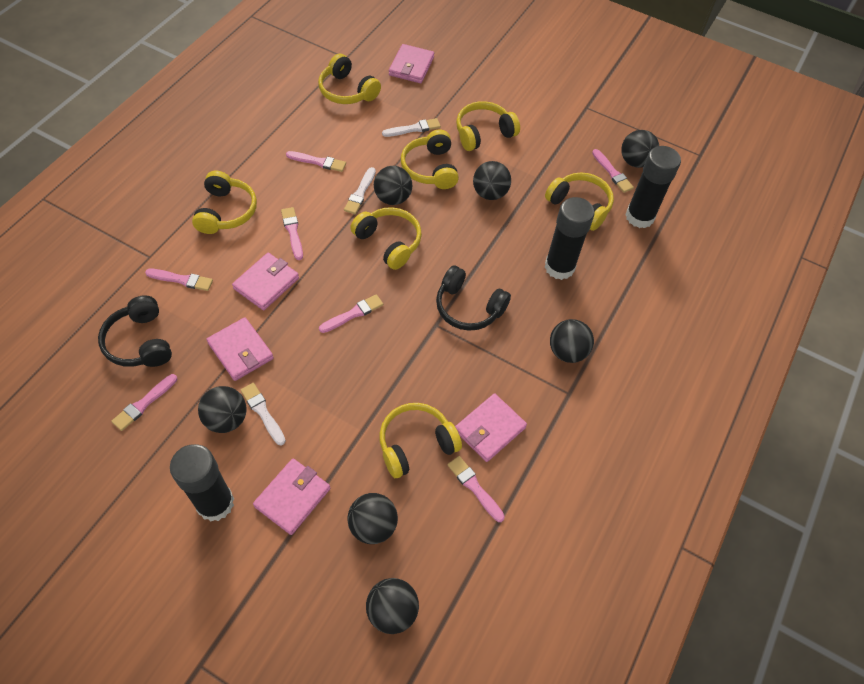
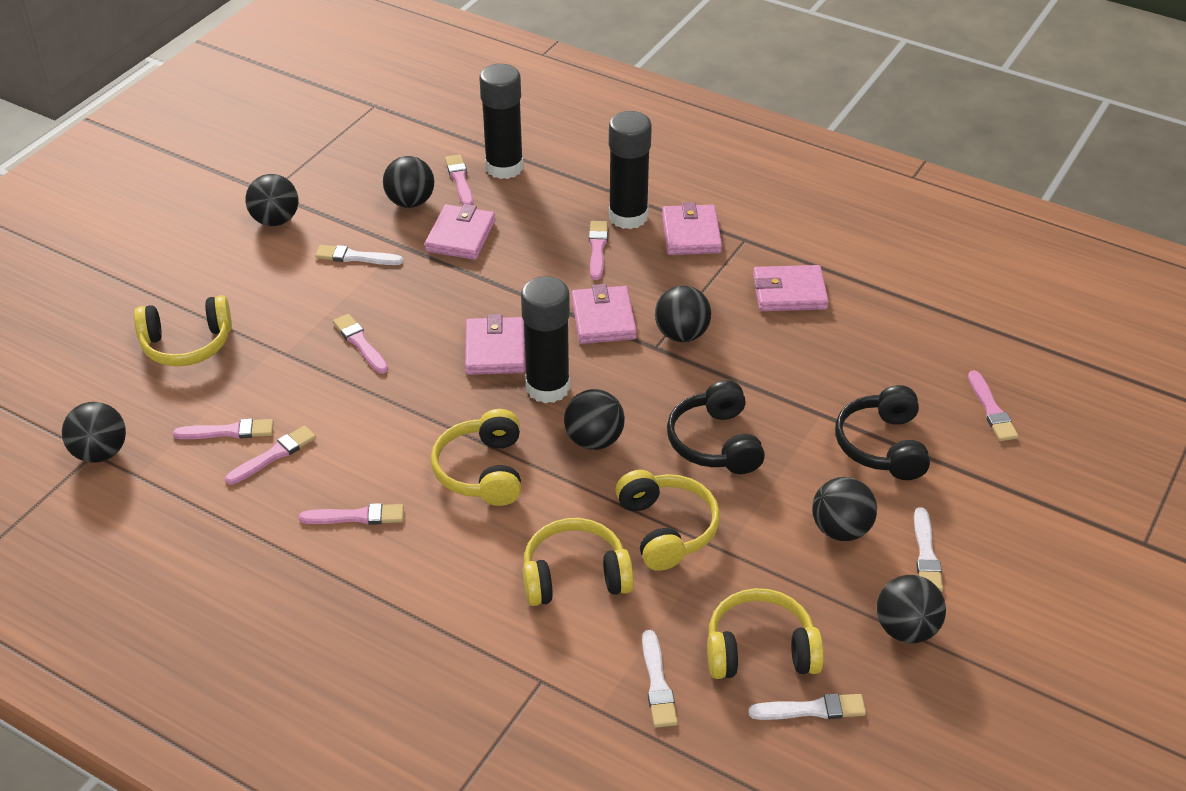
white brush: [241,383,286,445] [344,167,376,214] [382,118,441,137] = 3 -> [315,245,403,265] [642,630,678,728] [748,694,866,720] [914,507,943,592] = 4
yellow headphones: [192,171,257,234] [318,54,381,104] [350,207,422,270] [379,403,462,478] [401,130,459,189] [456,101,520,151] [545,173,614,231] = 7 -> [134,295,232,366] [431,409,521,506] [523,518,634,606] [615,470,720,571] [707,588,824,679] = 5

